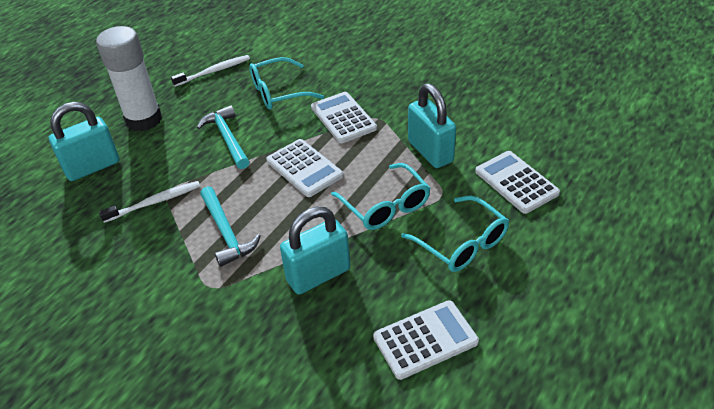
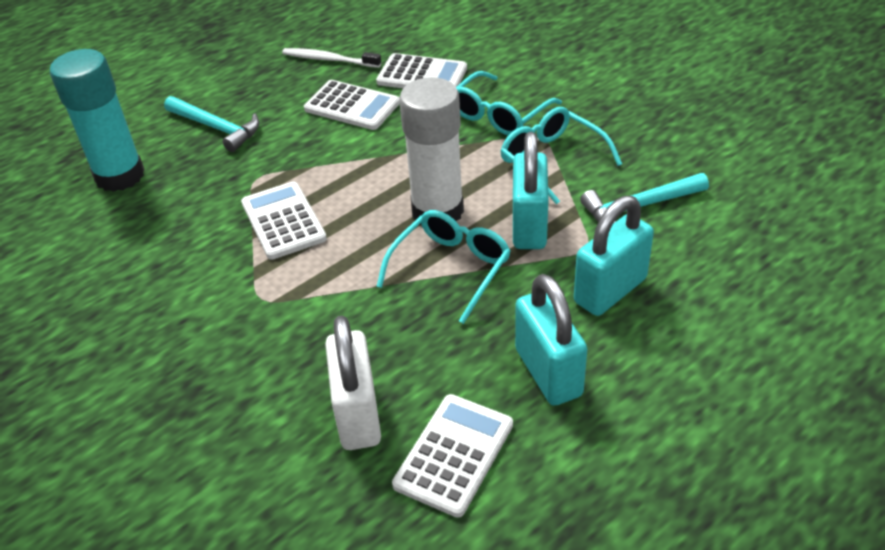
turquoise glue stick: none = 0 -> [50,49,145,192] = 1
white padlock: none = 0 -> [325,315,381,450] = 1
white toothbrush: [99,181,200,223] [171,55,250,87] = 2 -> [282,48,381,68] = 1

